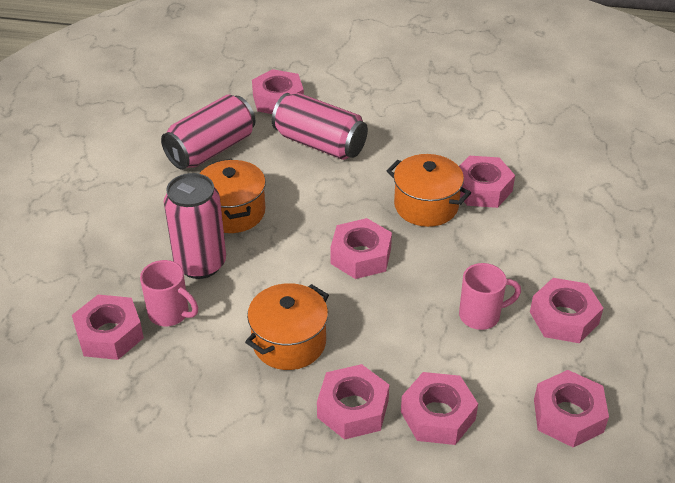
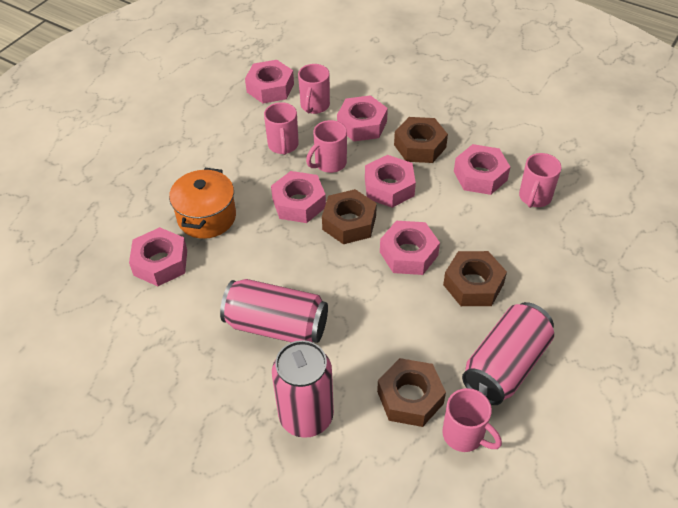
brown nut: none = 0 -> [322,189,377,244] [377,358,446,427] [394,117,448,163] [443,251,507,306] = 4
orange pot: [199,159,266,233] [245,283,329,370] [387,154,471,227] = 3 -> [169,168,236,239] = 1
pink mug: [140,260,198,326] [459,263,521,330] = 2 -> [264,102,299,155] [298,64,330,114] [306,120,347,173] [442,388,502,452] [519,153,561,208] = 5
pink nut: [72,294,144,360] [252,69,304,114] [317,364,389,440] [330,218,392,279] [401,372,478,445] [459,156,515,208] [530,278,603,343] [534,370,609,448] = 8 -> [129,227,187,286] [245,60,294,103] [271,171,326,223] [337,95,388,141] [365,155,416,208] [380,221,440,275] [454,144,510,195] = 7

